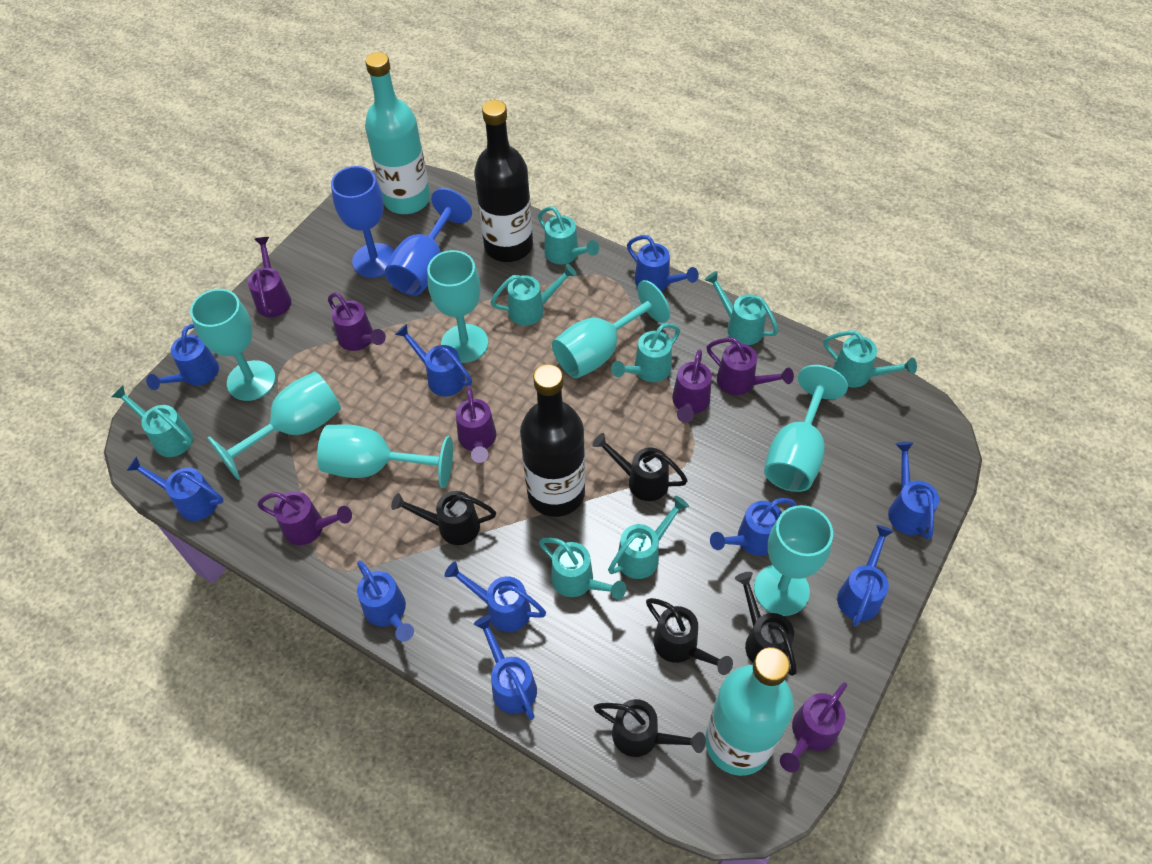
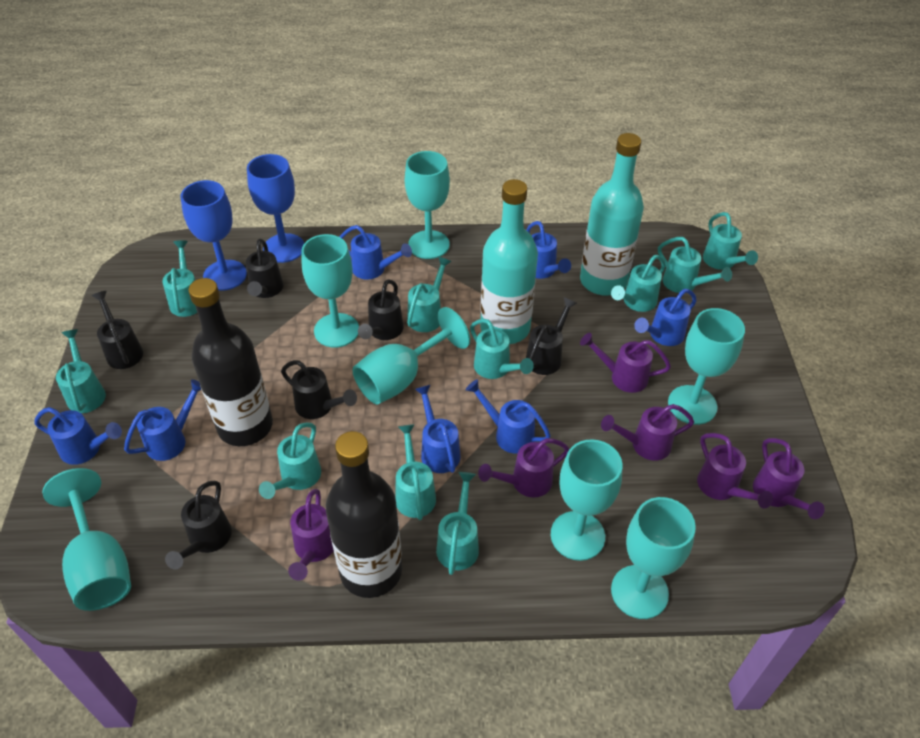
black watering can: [391,491,496,545] [592,433,688,501] [594,699,706,757] [646,598,733,675] [735,572,797,676] = 5 -> [92,291,143,369] [165,481,232,570] [246,238,284,298] [281,360,357,419] [358,279,403,340] [526,297,577,375] = 6
blue watering can: [126,456,224,521] [146,324,219,390] [357,560,414,642] [395,324,472,396] [444,562,546,632] [474,615,537,720] [627,235,699,291] [710,498,796,555] [837,525,894,627] [888,442,939,540] = 10 -> [34,407,122,465] [124,379,201,461] [340,225,412,280] [415,385,460,473] [465,379,551,454] [526,221,571,279] [634,289,697,346] = 7
purple watering can: [248,237,291,317] [257,491,352,545] [328,292,386,351] [456,386,496,463] [672,350,712,423] [706,338,794,395] [780,682,847,773] = 7 -> [288,489,334,581] [478,438,570,498] [580,333,671,393] [601,404,694,461] [697,433,773,509] [753,438,825,519] = 6
turquoise watering can: [111,386,193,457] [490,264,577,326] [538,206,599,264] [539,538,626,599] [608,496,689,579] [611,323,680,382] [705,271,779,345] [823,331,917,387] = 8 -> [56,329,106,413] [162,240,197,317] [259,422,321,499] [395,424,436,520] [407,257,452,332] [436,472,479,575] [470,319,534,379] [611,255,666,312] [658,237,732,293] [703,212,758,270] = 10

